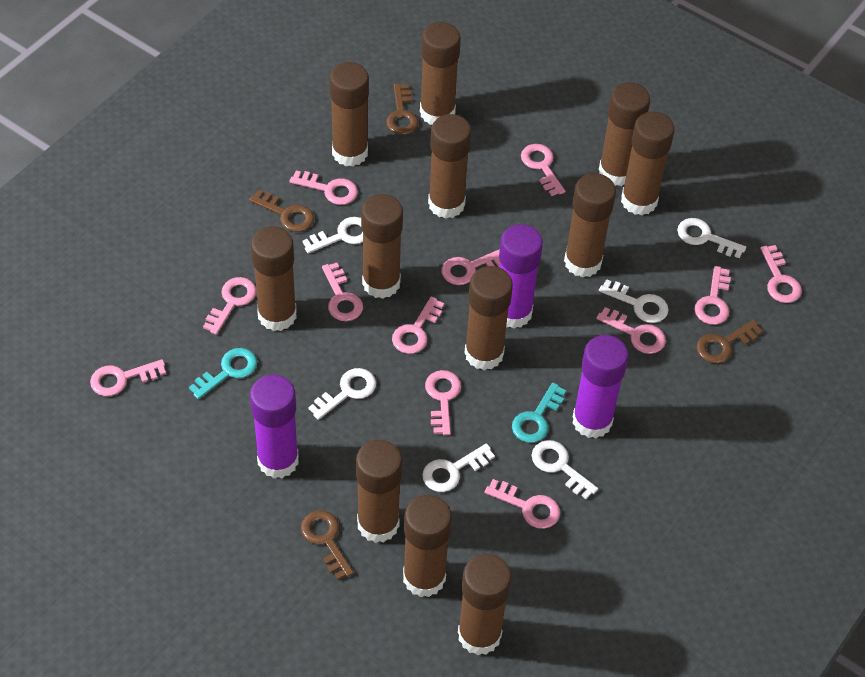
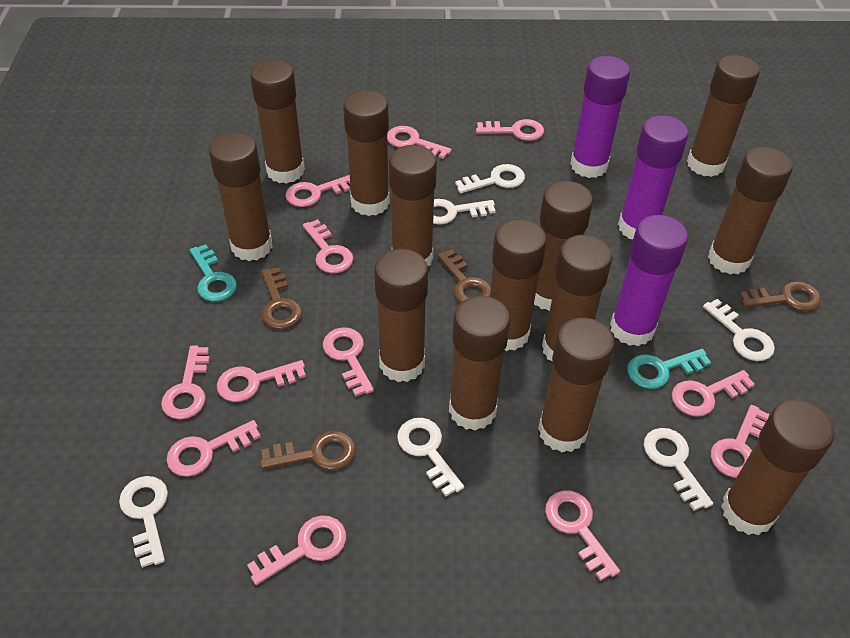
brown glue stick: [251,226,297,331] [329,62,369,167] [356,440,402,543] [361,194,403,299] [403,495,452,597] [420,22,461,125] [428,114,471,218] [458,554,511,655] [465,266,513,370] [564,173,616,278] [599,82,650,186] [621,111,675,215] = 12 -> [209,132,273,261] [250,60,305,184] [343,90,390,216] [374,249,428,382] [389,145,437,266] [449,296,510,431] [490,219,547,351] [534,181,593,311] [538,318,615,452] [542,235,613,362] [687,55,760,177] [708,147,793,274] [721,400,834,535] = 13

